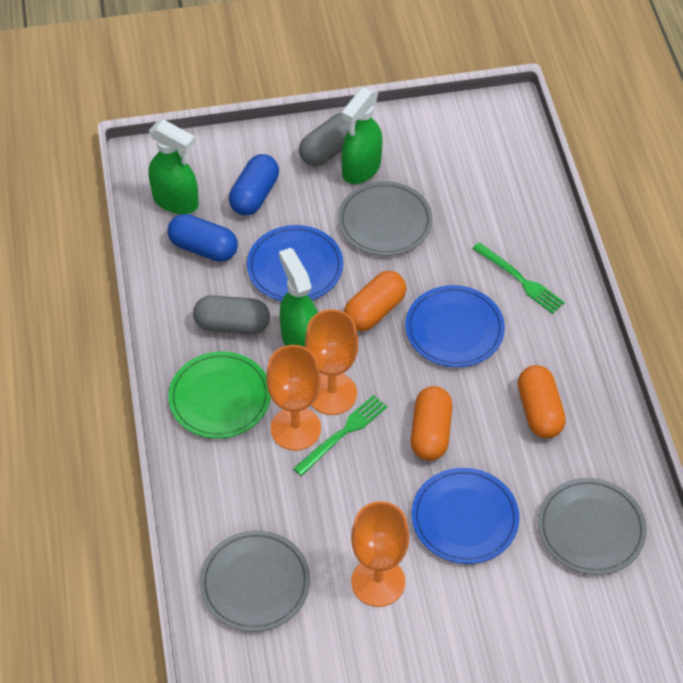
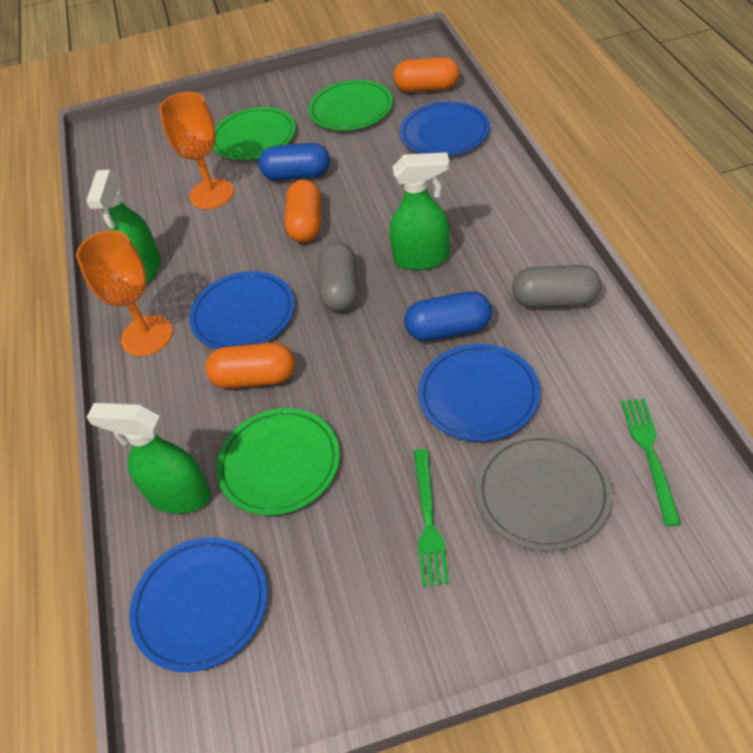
blue plate: [247,225,343,301] [405,285,505,367] [411,468,520,564] = 3 -> [129,537,267,672] [189,271,295,349] [400,102,490,156] [418,344,540,441] = 4
green plate: [168,351,271,439] = 1 -> [213,107,296,160] [216,408,340,515] [308,80,393,131] = 3
grey plate: [200,530,310,632] [338,181,433,256] [538,478,647,575] = 3 -> [476,433,612,551] = 1
orange goblet: [266,345,321,451] [305,309,358,415] [351,501,409,607] = 3 -> [76,230,173,356] [159,92,234,209] = 2

